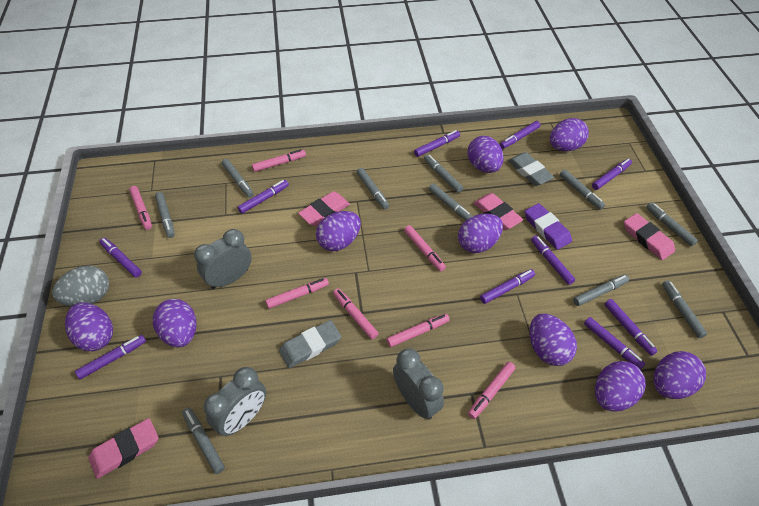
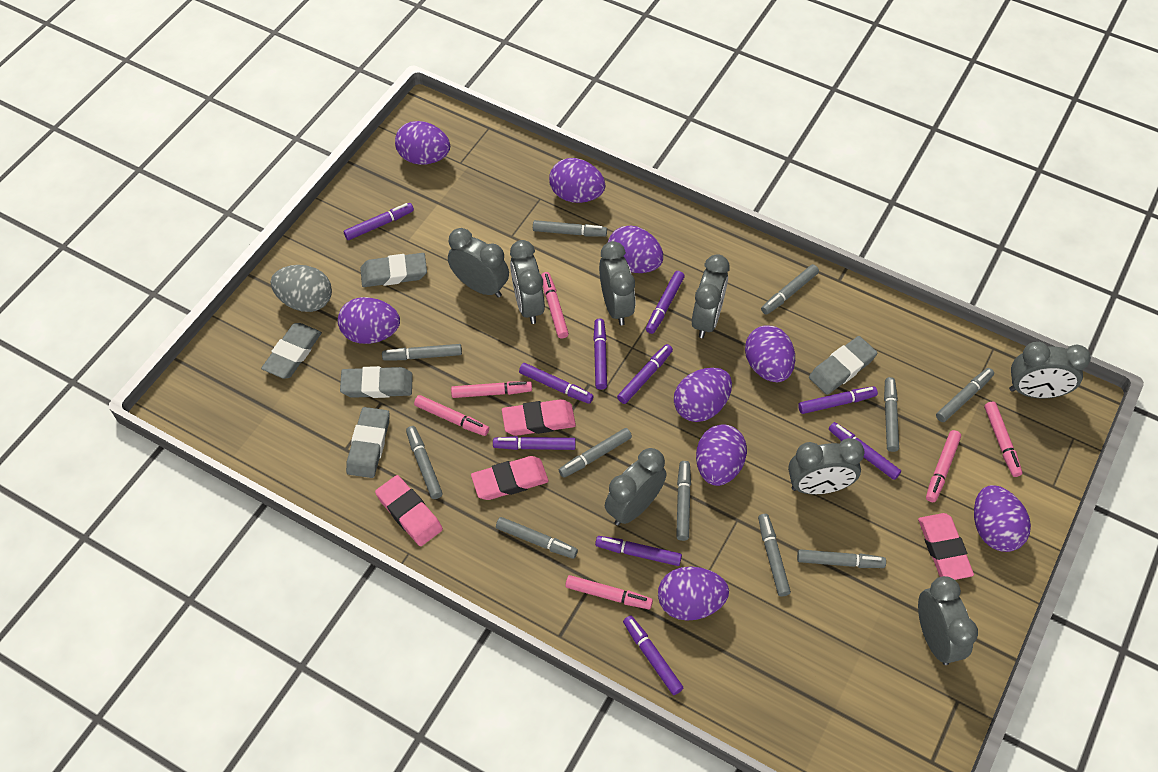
grey clock: [194,229,252,290] [203,367,266,436] [393,348,444,420] = 3 -> [448,228,509,298] [510,240,545,324] [599,241,635,325] [605,448,667,526] [692,254,730,338] [788,438,865,494] [918,576,978,665] [1009,342,1091,398] = 8
grey eraser: [279,320,341,368] [508,152,554,186] = 2 -> [261,323,322,379] [340,366,413,398] [346,407,390,478] [360,253,427,287] [809,336,877,395] = 5
grey marker: [155,192,175,238] [182,407,225,474] [222,159,254,198] [357,168,389,210] [424,154,463,193] [428,184,473,220] [560,169,605,210] [573,275,629,306] [646,203,698,246] [662,280,707,338] = 10 -> [382,344,462,360] [406,426,443,499] [496,517,578,559] [533,220,607,237] [559,428,632,478] [676,461,691,541] [758,514,791,597] [761,264,819,315] [797,549,886,568] [884,377,899,452] [936,368,994,422] = 11
pink marker: [129,186,152,230] [252,149,306,172] [265,278,329,309] [333,288,379,339] [387,314,450,347] [404,225,446,271] [468,362,516,419] = 7 -> [414,395,489,436] [451,381,532,398] [541,272,569,339] [565,575,653,609] [926,430,961,502] [984,401,1022,477] = 6
purple eraser: [525,203,572,250] = 1 -> none = 0

